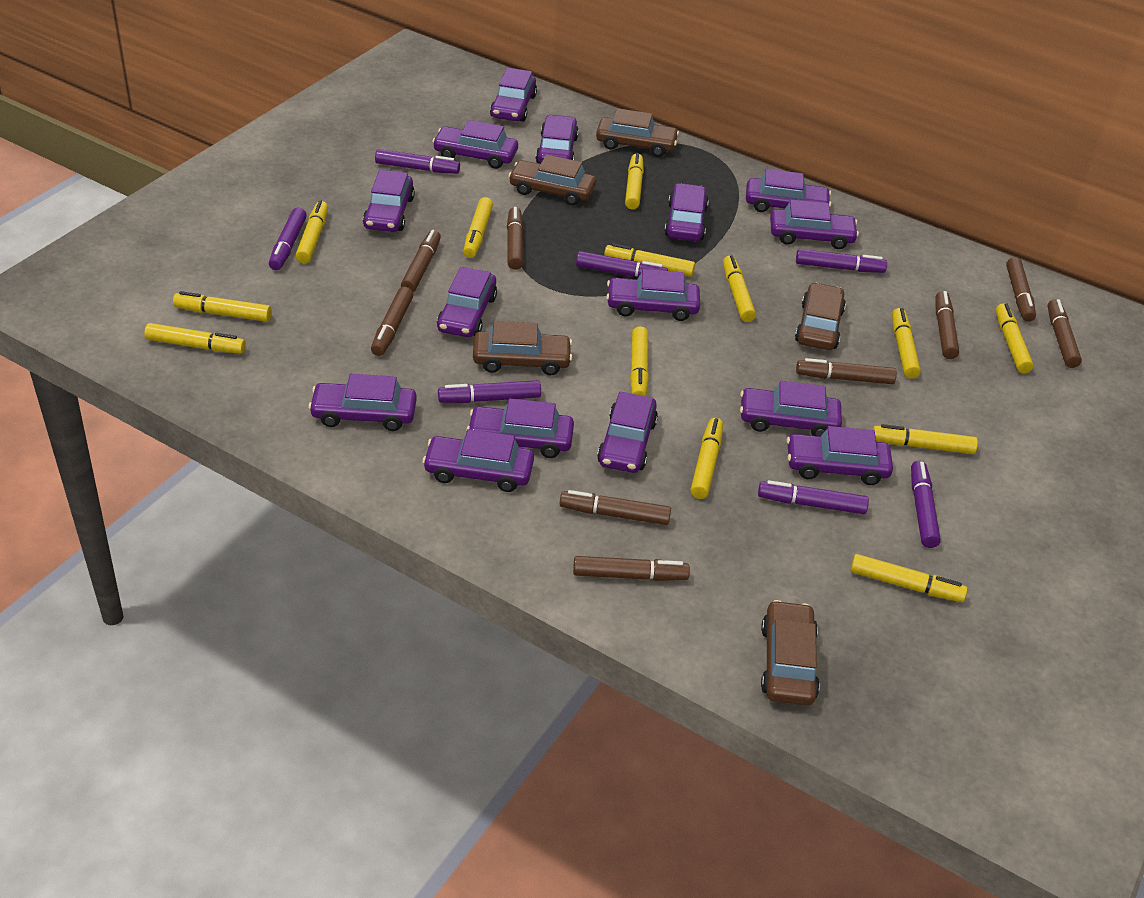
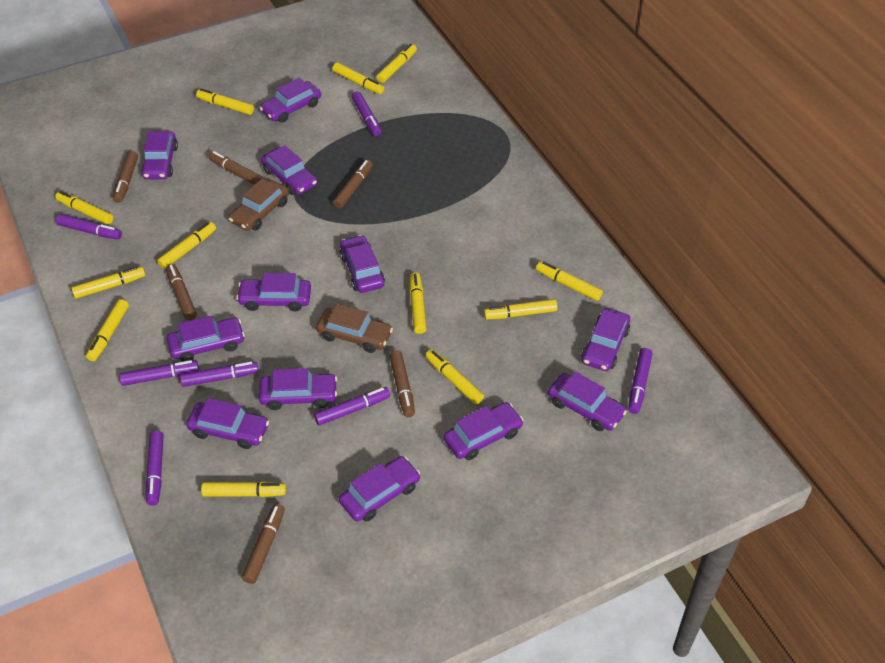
brown car: [473,321,573,376] [508,155,596,205] [596,108,679,157] [761,600,820,706] [795,283,846,350] = 5 -> [229,178,289,231] [316,304,393,353] = 2
brown marker: [371,287,413,356] [401,230,441,292] [507,207,523,270] [560,490,671,525] [573,556,690,581] [796,358,897,384] [936,291,959,359] [1006,257,1036,322] [1048,299,1082,368] = 9 -> [113,151,138,203] [166,264,197,320] [208,151,263,185] [242,504,285,584] [333,160,373,209] [389,350,415,417] = 6
purple car: [308,374,417,431] [363,170,415,232] [422,429,534,492] [432,120,518,169] [437,267,497,337] [466,399,574,458] [490,68,537,122] [536,115,579,164] [597,392,658,473] [606,269,700,321] [664,183,709,241] [740,381,842,436] [746,169,831,212] [770,199,859,249] [787,426,893,485] = 15 -> [141,131,178,180] [167,316,245,362] [187,398,269,449] [236,273,311,312] [259,368,337,410] [260,78,321,123] [261,145,317,195] [339,456,420,522] [340,235,385,293] [444,402,523,460] [548,372,627,431] [581,308,630,371] = 12
yellow marker: [144,323,246,354] [173,291,272,322] [296,200,328,263] [463,197,493,258] [604,243,695,277] [625,153,644,209] [630,326,649,396] [690,418,723,499] [723,255,756,322] [850,554,967,602] [872,424,978,454] [892,308,921,379] [996,303,1034,373] = 13 -> [55,191,113,225] [71,266,145,299] [86,299,129,361] [157,222,216,269] [196,89,254,115] [201,481,286,497] [333,63,384,94] [377,44,417,83] [410,272,426,334] [426,349,484,404] [484,299,557,320] [536,261,603,301] = 12

